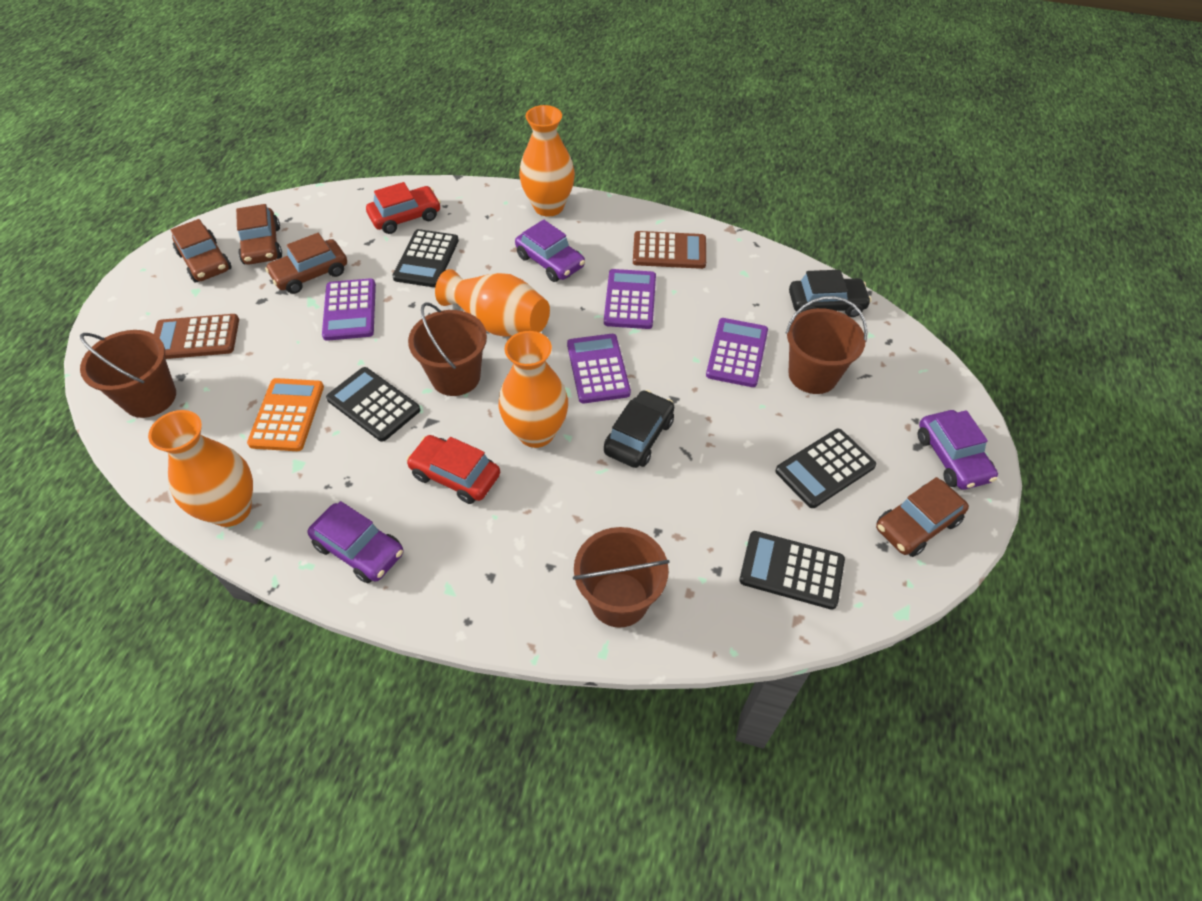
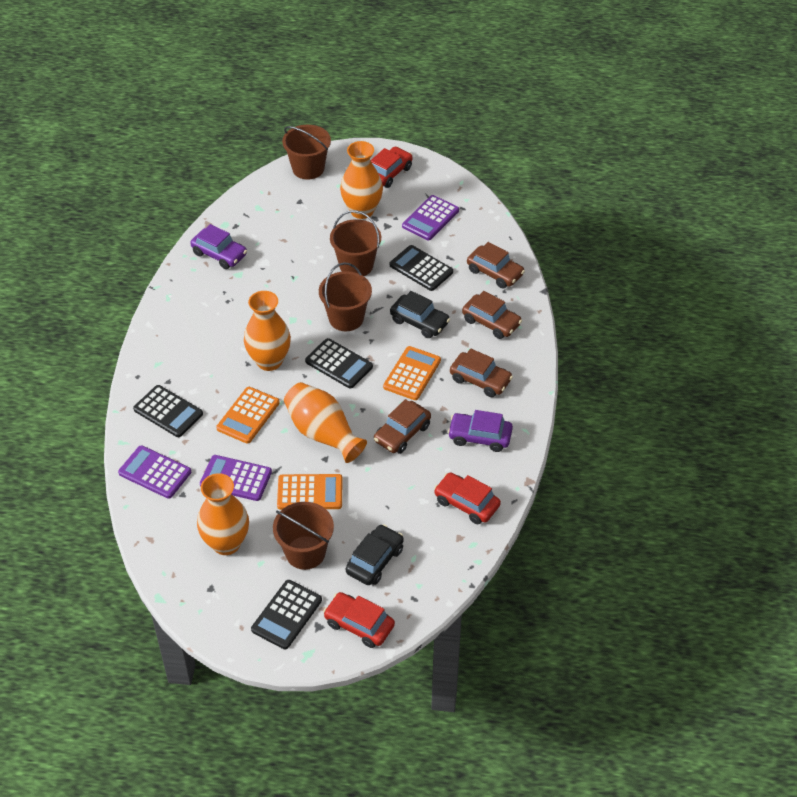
brown calculator: [154,314,239,359] [633,231,706,269] = 2 -> none = 0
orange calculator: [247,378,324,451] = 1 -> [216,387,280,444] [277,474,343,510] [383,346,441,400] = 3
purple calculator: [322,279,376,341] [567,334,631,403] [604,269,656,329] [706,318,768,387] = 4 -> [118,445,191,499] [200,455,272,501] [402,195,459,241] = 3
purple car: [307,501,403,583] [515,220,585,282] [918,410,998,490] = 3 -> [190,224,247,269] [448,410,513,452] = 2
red car: [366,182,441,234] [406,435,500,504] = 2 -> [323,592,395,648] [371,147,412,188] [434,472,501,524] = 3

